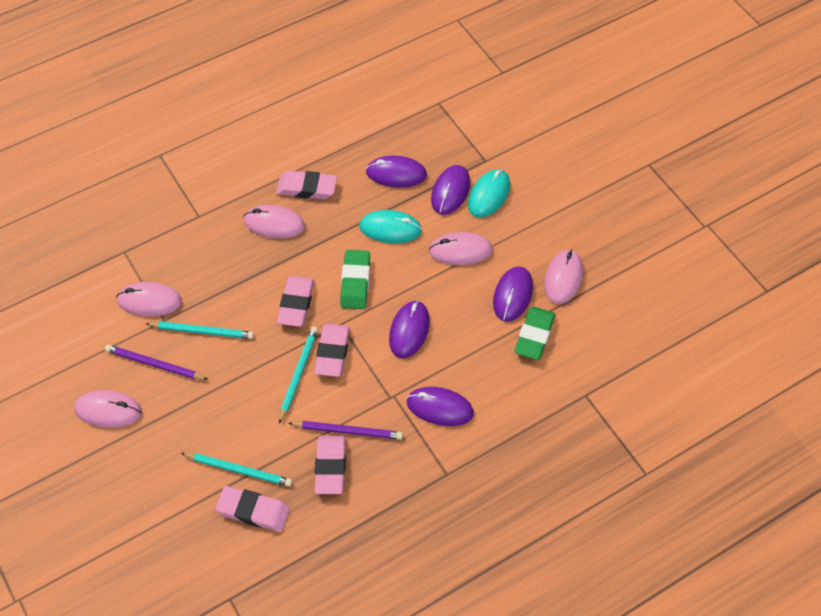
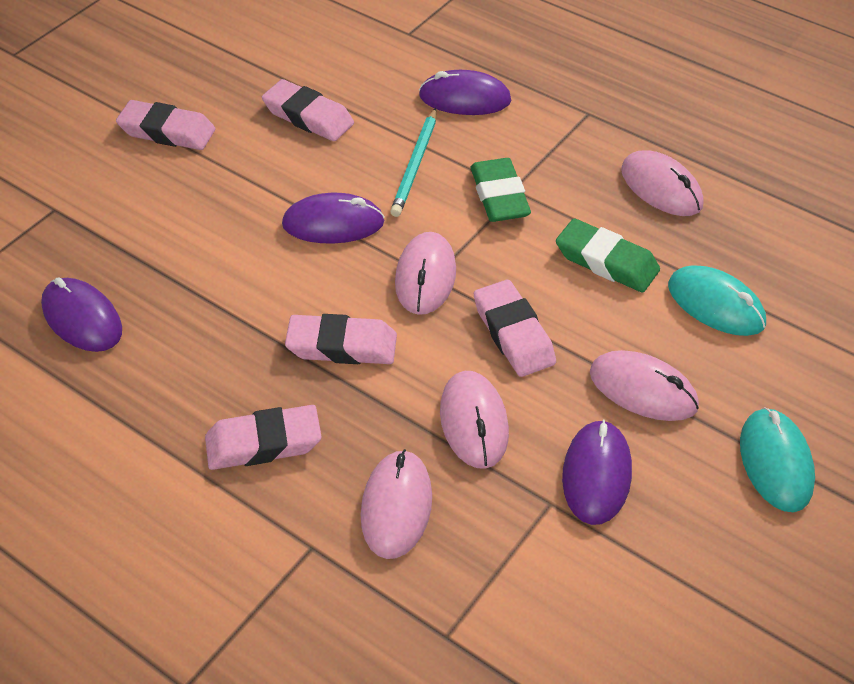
purple mouse: [366,156,427,188] [389,301,430,358] [407,387,474,426] [431,165,470,215] [493,266,533,322] = 5 -> [41,277,122,352] [282,193,385,244] [419,70,512,115] [562,419,632,525] = 4
purple pencil: [105,345,208,380] [289,421,403,440] = 2 -> none = 0
turquoise pencil: [145,321,254,339] [181,453,292,487] [279,327,318,424] = 3 -> [390,108,436,217] = 1

